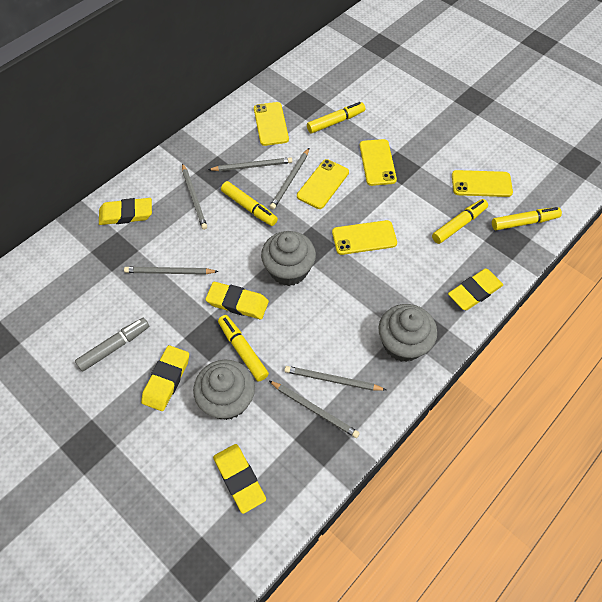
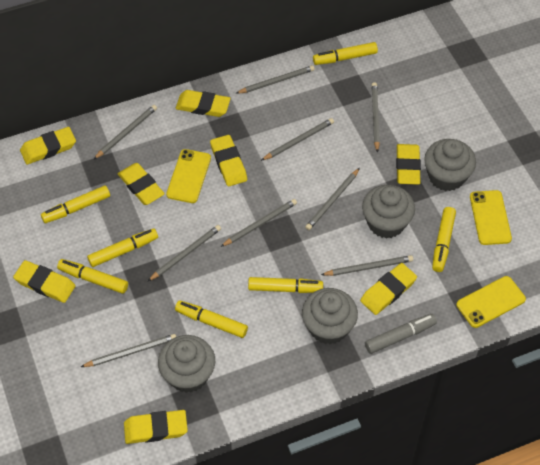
grey cupcake: [193,360,255,420] [261,231,316,286] [379,304,437,362] = 3 -> [158,335,215,393] [302,288,358,344] [362,185,415,239] [424,139,476,191] = 4
grey pencil: [124,267,219,275] [182,163,207,230] [208,157,292,171] [269,381,360,438] [270,148,309,209] [284,366,386,391] = 6 -> [81,334,176,367] [93,105,157,160] [148,225,221,281] [220,199,297,247] [235,65,315,94] [261,118,334,161] [305,168,360,230] [321,255,413,276] [372,82,380,152] = 9
yellow eraser: [99,198,152,225] [141,345,189,411] [205,282,269,319] [213,444,266,514] [448,269,503,310] = 5 -> [13,260,76,303] [20,127,76,165] [118,163,165,205] [124,410,188,444] [176,90,231,117] [210,135,247,186] [360,263,417,315] [396,144,421,185] = 8
yellow marker: [218,315,269,381] [221,181,278,226] [307,102,365,134] [432,199,488,244] [492,207,562,230] = 5 -> [41,185,110,223] [57,259,128,294] [87,228,158,267] [175,300,248,338] [248,277,323,293] [313,42,378,65] [432,207,456,272] = 7
yellow phone: [254,102,289,146] [297,159,349,209] [332,220,397,255] [360,139,397,186] [452,170,513,197] = 5 -> [166,149,211,203] [456,276,526,328] [470,190,512,245] = 3

